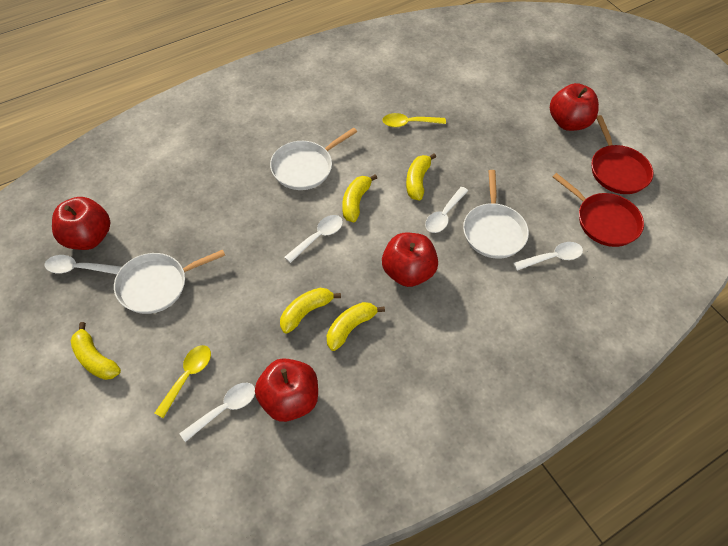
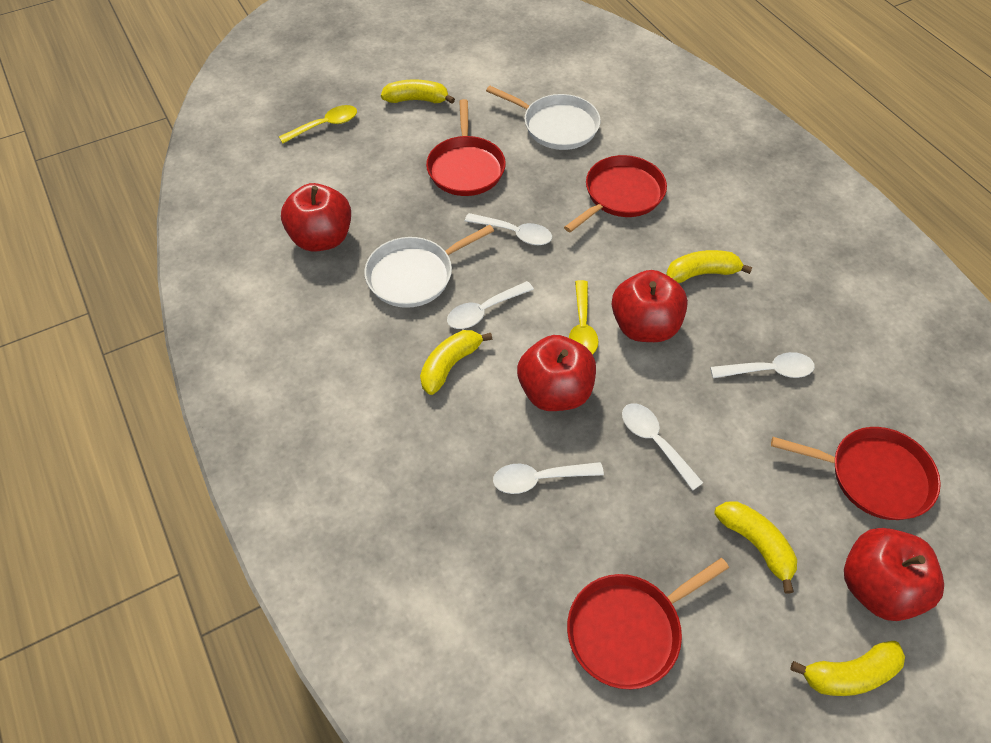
red pan: [553,173,644,247] [591,115,653,194] = 2 -> [426,99,506,196] [564,155,667,233] [567,558,729,689] [771,427,941,520] = 4
white pan: [114,250,225,314] [270,128,357,190] [463,170,529,259] = 3 -> [364,225,494,308] [486,86,600,150] = 2

